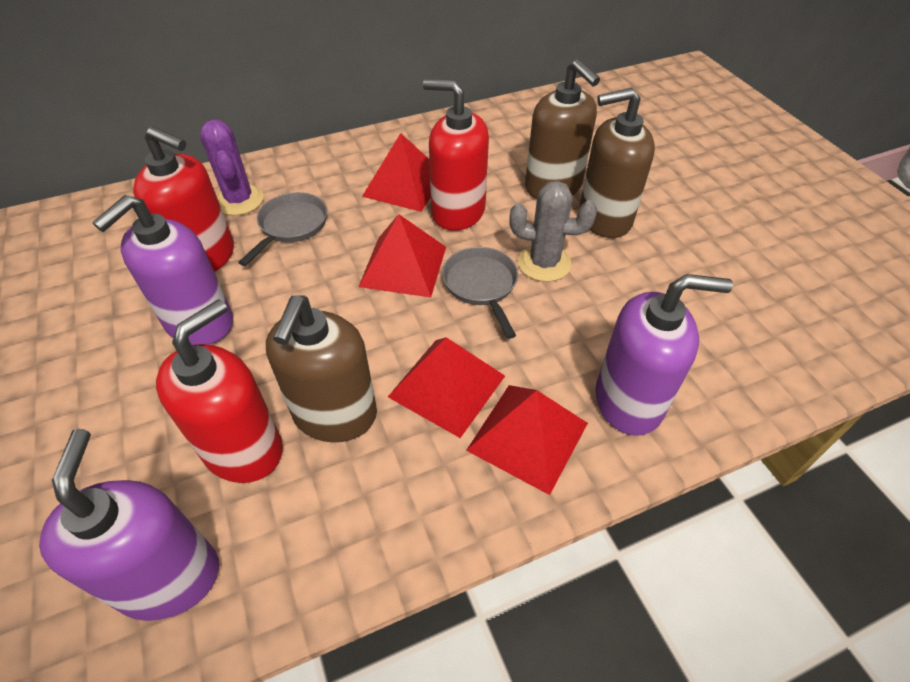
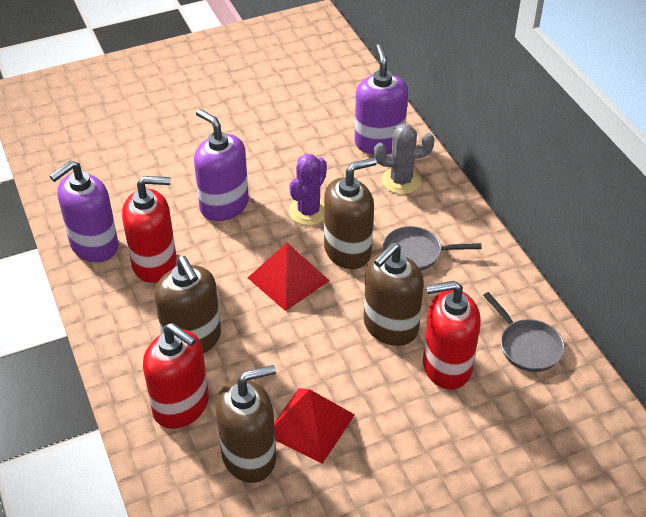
brown soap dispenser: [266,296,377,442] [525,59,600,199] [579,88,655,238] = 3 -> [155,256,221,353] [216,365,276,483] [324,158,377,269] [364,243,424,346] = 4
red pyramid: [359,214,446,298] [362,133,431,212] [388,337,505,438] [466,385,588,495] = 4 -> [248,243,329,311] [274,388,355,464] = 2

